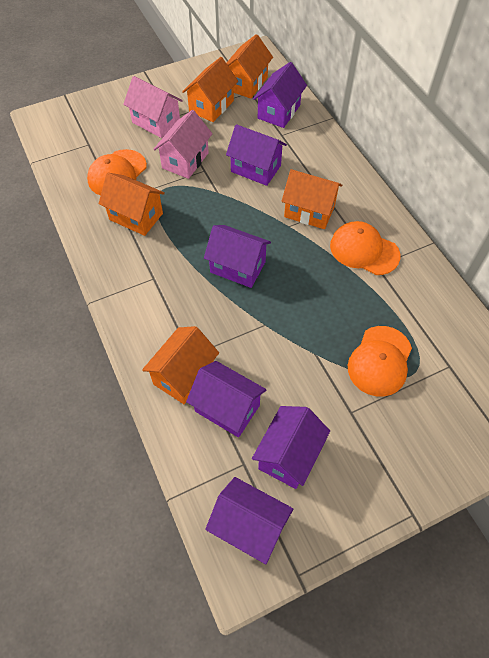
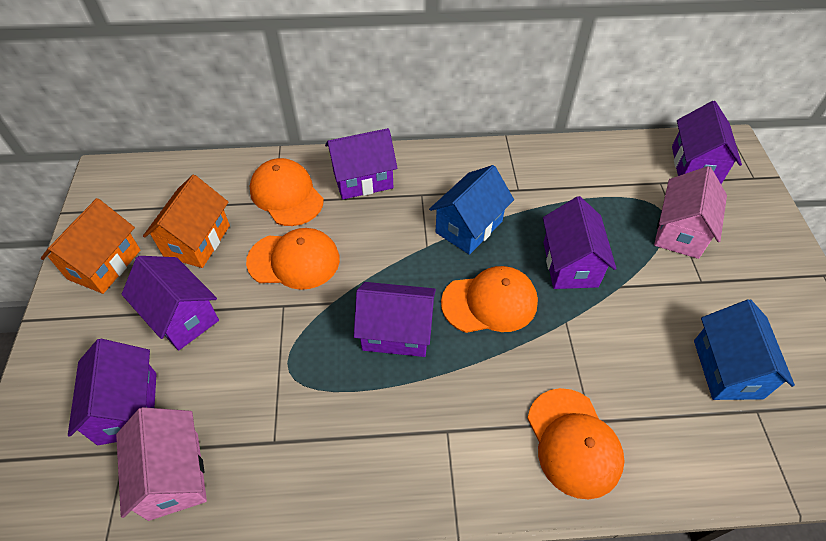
blue house: none = 0 -> [429,165,514,255] [694,299,795,400] = 2
orange cap: [87,149,147,196] [330,221,400,275] [348,326,412,397] = 3 -> [246,228,340,290] [250,158,324,226] [441,266,538,333] [527,388,625,499] = 4
orange house: [99,173,165,236] [142,326,219,404] [182,57,238,122] [227,34,273,99] [281,169,342,229] = 5 -> [41,198,140,294] [143,175,230,268] = 2

